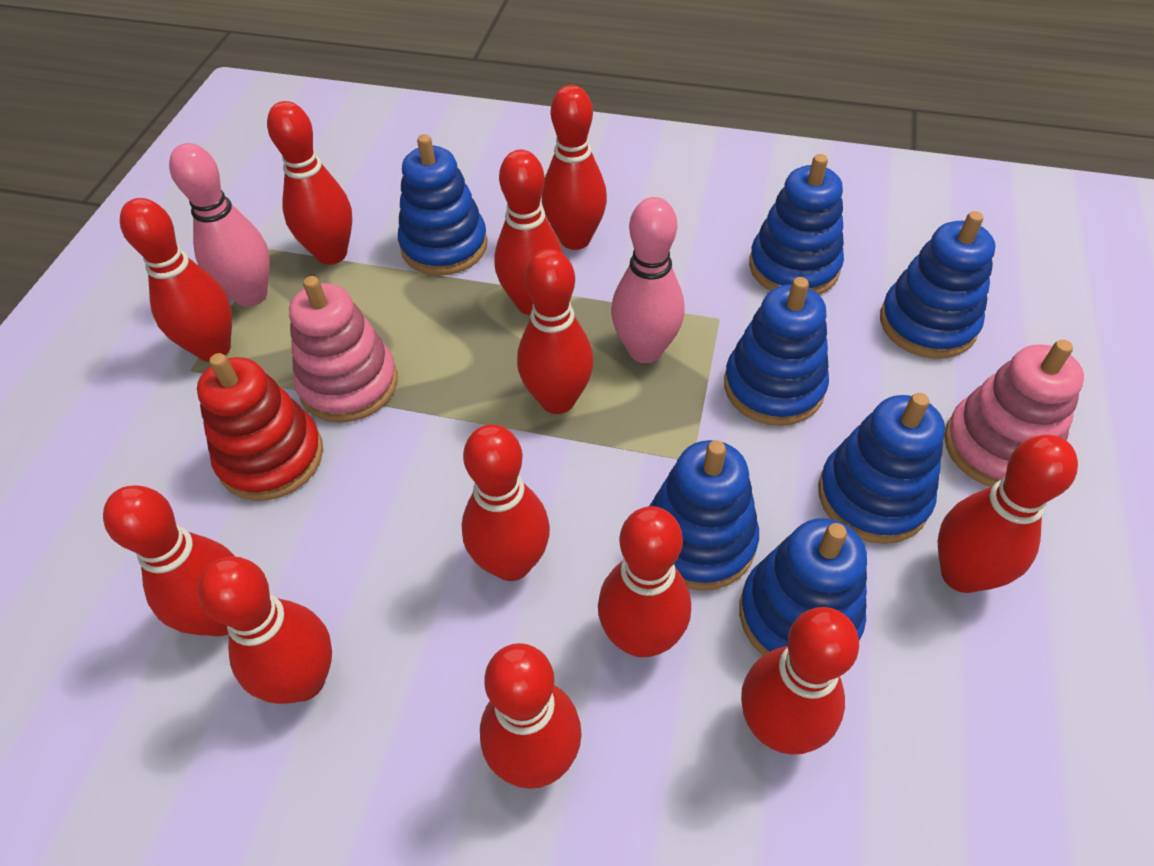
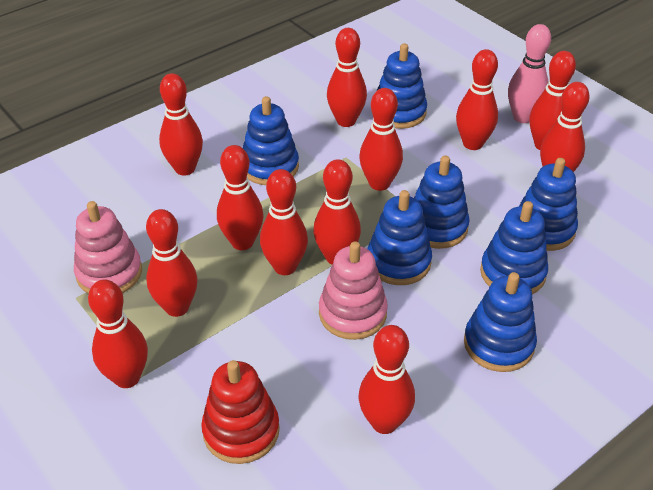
pink bowling pin: [169,143,270,307] [611,197,685,363] = 2 -> [508,24,551,123] = 1

